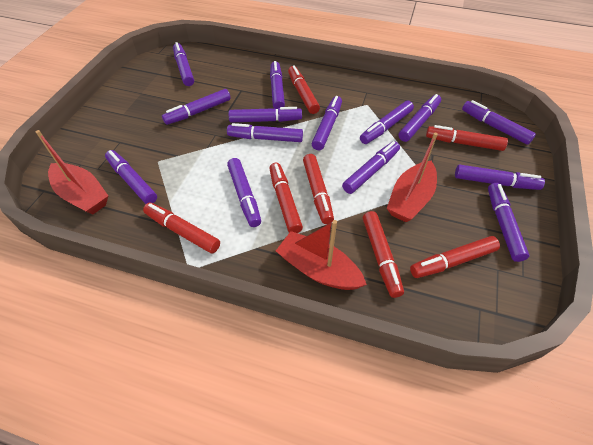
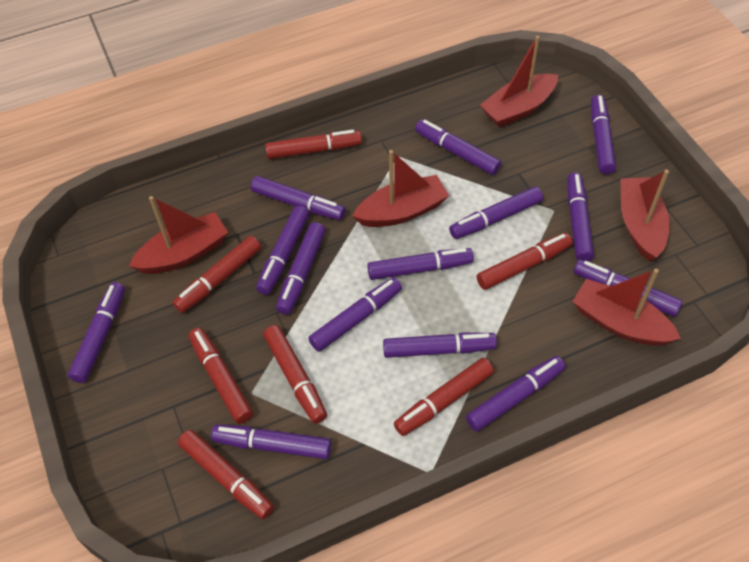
red boat: [36,130,108,215] [276,220,367,290] [387,133,438,222] = 3 -> [129,196,228,274] [352,150,449,227] [480,36,558,127] [572,269,681,346] [621,170,670,262] = 5

